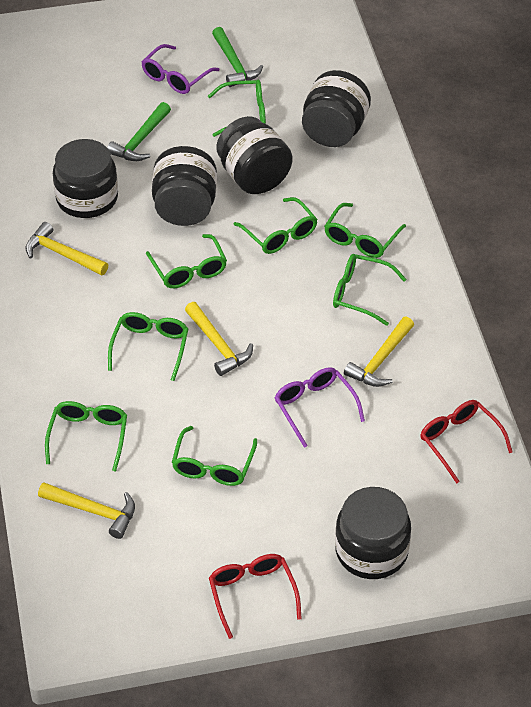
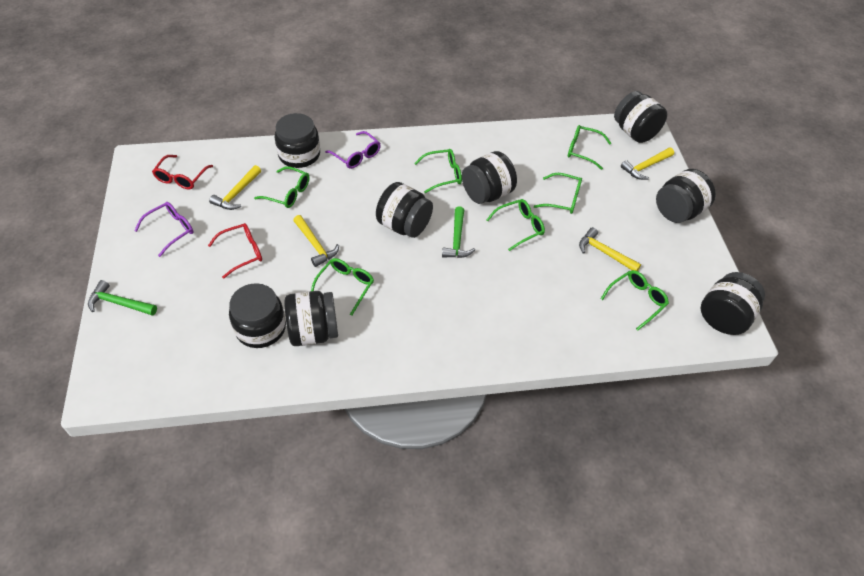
black jar: [53,139,118,218] [152,146,217,226] [216,116,293,194] [302,70,371,147] [335,487,411,579] = 5 -> [229,283,286,348] [275,113,320,168] [284,291,338,346] [376,182,433,238] [462,151,517,204] [614,91,667,143] [656,169,716,223] [701,272,765,335] = 8
green glasses: [45,401,127,471] [108,312,188,381] [146,234,227,288] [172,426,257,486] [208,80,266,137] [234,197,318,254] [324,203,406,258] [333,254,407,326] = 8 -> [254,166,309,208] [311,258,374,316] [414,149,462,193] [487,199,545,251] [534,173,582,214] [568,125,611,170] [601,270,669,331] = 7

